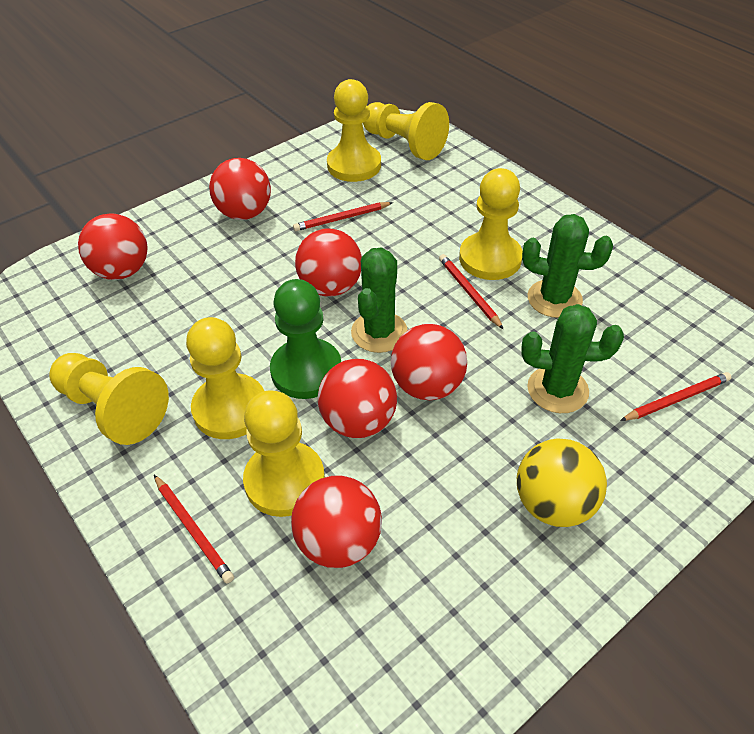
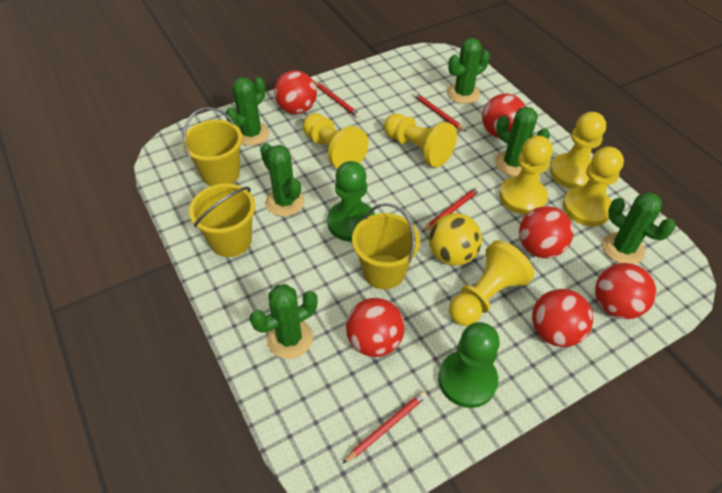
green cactus: [351,248,408,353] [521,304,624,413] [522,214,613,318] = 3 -> [225,77,269,146] [250,284,318,359] [260,143,305,216] [447,38,490,104] [495,107,550,176] [602,192,675,264] = 6
green pawn: [270,279,341,399] = 1 -> [327,161,375,241] [438,322,500,408] = 2
yellow bucket: none = 0 -> [182,107,243,186] [189,184,255,257] [352,203,420,289] = 3

